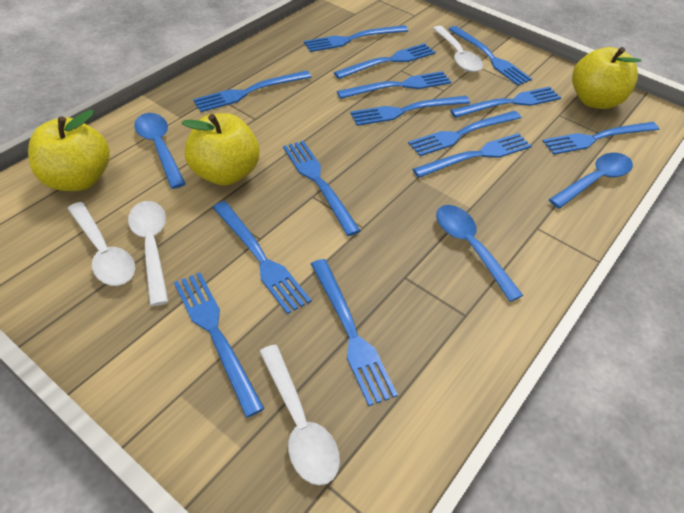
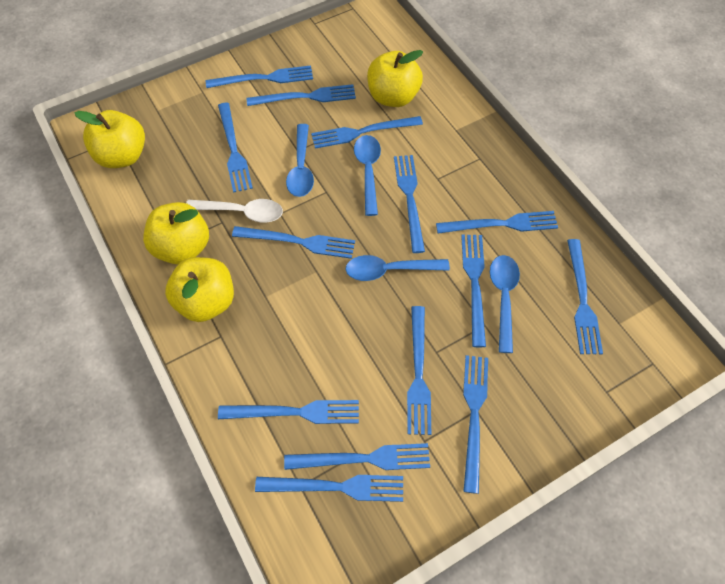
blue spoon: [134,113,186,189] [436,205,523,302] [548,153,633,208] = 3 -> [286,124,314,197] [345,255,450,281] [354,135,381,216] [490,255,520,353] = 4
white spoon: [67,202,135,286] [128,201,169,306] [259,345,340,485] [433,26,483,72] = 4 -> [186,199,283,223] = 1
yellow apple: [28,110,110,191] [181,113,260,186] [572,47,642,109] = 3 -> [74,110,145,168] [143,202,209,265] [165,257,234,322] [367,50,423,107] = 4

